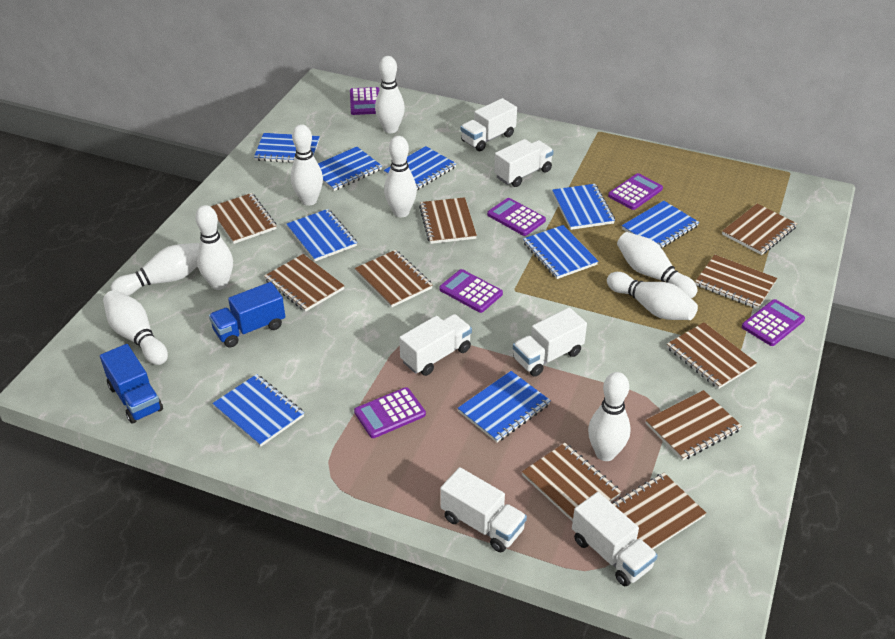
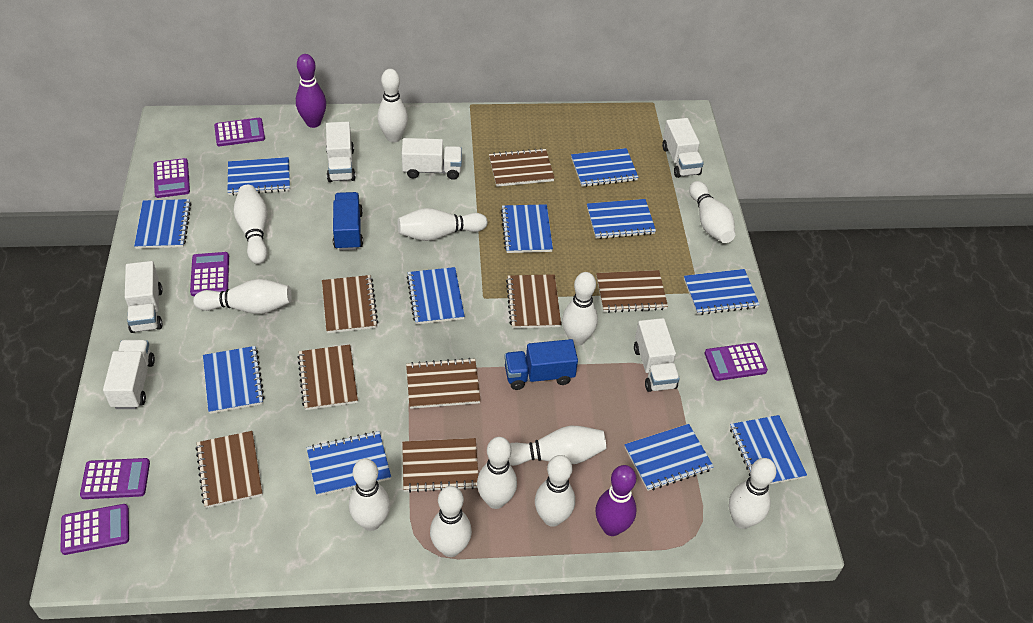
blue notebook: [212,374,304,447] [254,133,320,163] [286,209,357,261] [318,147,382,191] [384,146,456,190] [458,371,551,442] [523,225,598,279] [552,184,615,230] [622,201,699,248] = 9 -> [134,199,191,249] [203,346,265,414] [227,157,290,196] [307,431,391,496] [406,267,465,324] [500,204,553,253] [571,148,639,187] [587,199,656,239] [625,424,714,491] [684,269,760,315] [730,415,807,485] = 11
brown notebook: [210,193,277,244] [264,254,345,312] [355,250,433,308] [419,197,477,244] [522,443,621,522] [612,473,706,549] [645,390,742,461] [667,322,757,389] [695,255,777,309] [722,203,797,255] = 10 -> [196,431,262,508] [297,344,358,410] [322,275,378,333] [402,438,478,493] [406,358,481,409] [489,148,555,187] [506,274,561,329] [596,270,668,313] = 8
purple bowling pin: none = 0 -> [296,54,326,128] [595,465,637,536] = 2
white bowling pin: [103,290,168,365] [111,243,199,296] [195,205,233,290] [290,124,323,206] [375,56,405,133] [384,136,417,217] [588,372,631,461] [607,272,698,320] [617,232,698,298] = 9 -> [193,279,292,314] [234,185,268,264] [349,459,390,531] [377,69,408,142] [397,208,487,241] [430,486,472,557] [477,437,517,509] [508,426,606,466] [535,455,575,527] [562,272,598,346] [689,181,735,243] [729,458,776,529] = 12

